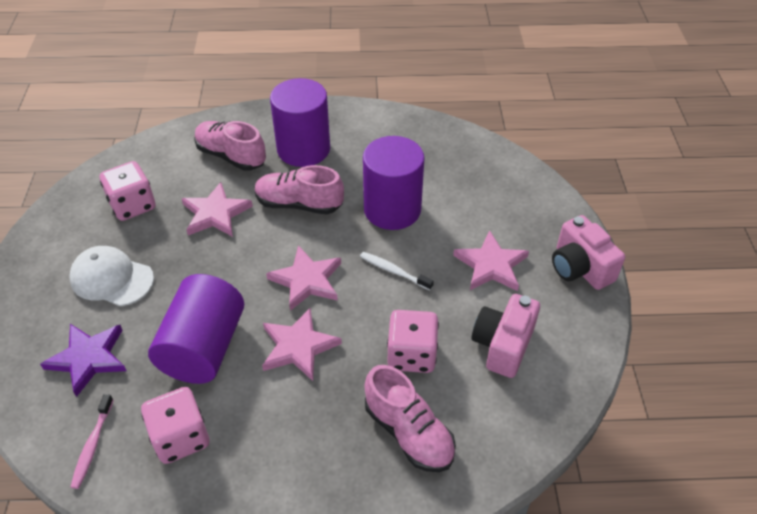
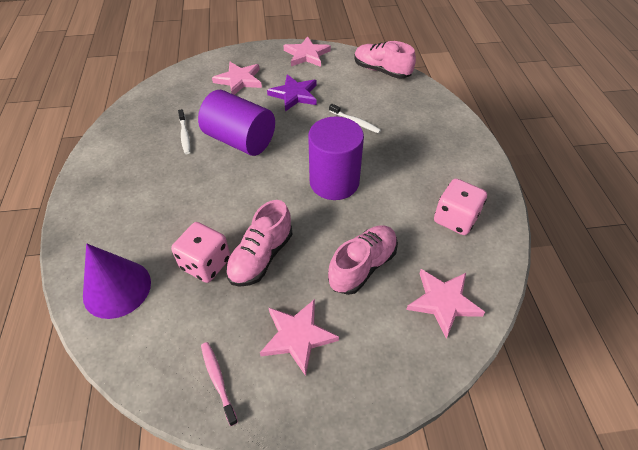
pink camera: [472,294,540,378] [552,215,625,290] = 2 -> none = 0
pink dice: [100,161,156,221] [141,387,210,464] [387,310,439,373] = 3 -> [171,222,230,283] [434,179,487,235] = 2
purple cone: none = 0 -> [83,243,151,319] = 1
purple cylinder: [148,274,244,384] [270,78,330,167] [363,136,424,230] = 3 -> [198,90,275,156] [308,117,364,200] = 2
white cap: [70,246,154,306] = 1 -> none = 0
white toothbrush: [360,252,434,291] = 1 -> [178,109,190,154] [329,104,381,133] = 2

